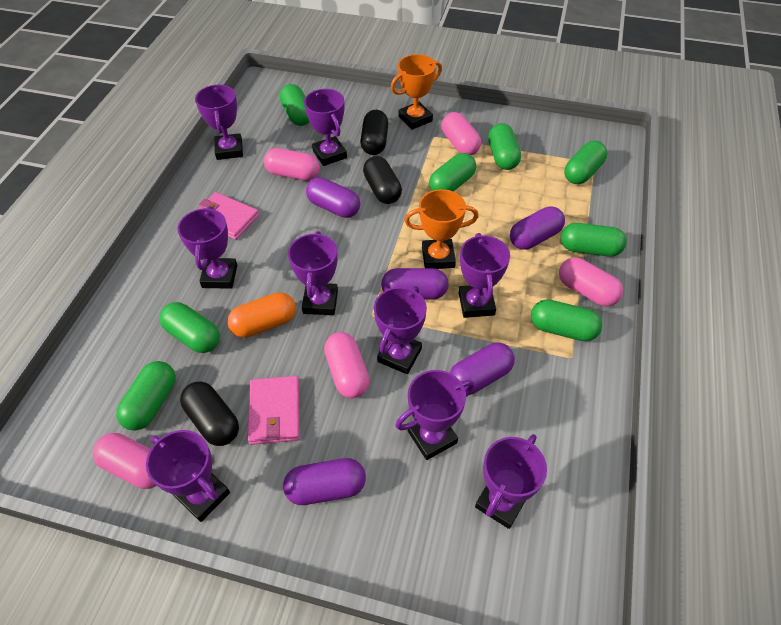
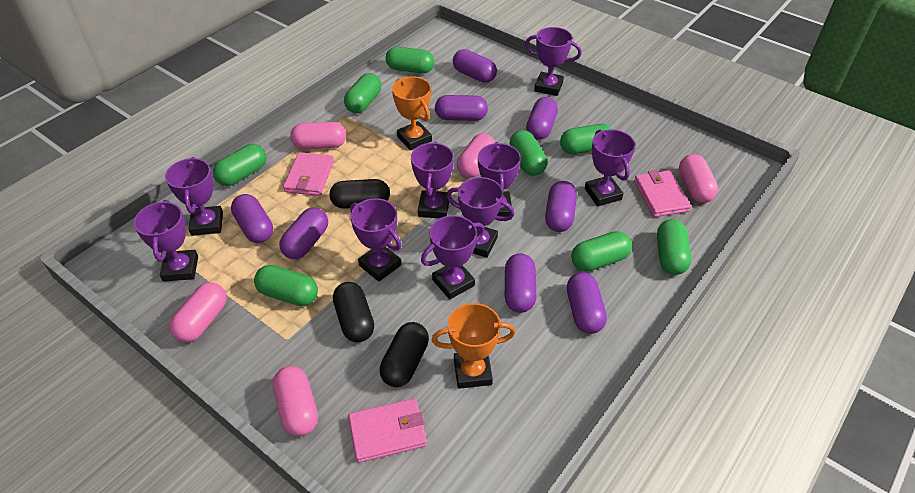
orange capsule: [227,292,296,338] = 1 -> none = 0
pink wallet: [198,192,259,240] [248,376,300,445] = 2 -> [283,152,334,196] [348,398,427,463] [634,170,691,217] = 3
purple capsule: [283,458,366,505] [306,177,360,218] [381,268,449,300] [449,343,515,395] [510,206,565,250] = 5 -> [231,194,273,243] [279,208,328,259] [435,95,488,121] [453,49,497,83] [505,253,536,313] [526,97,558,140] [545,181,577,232] [567,272,607,334] = 8

